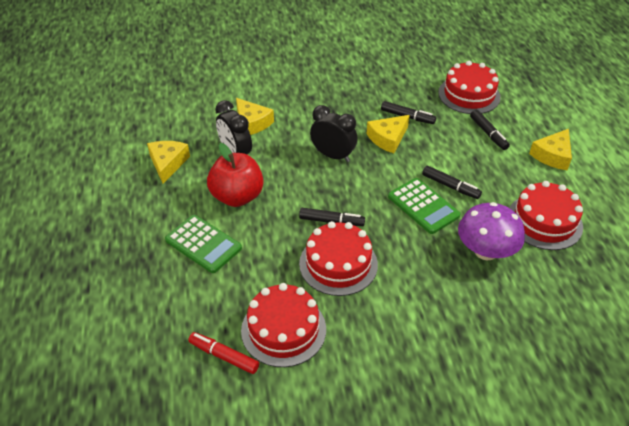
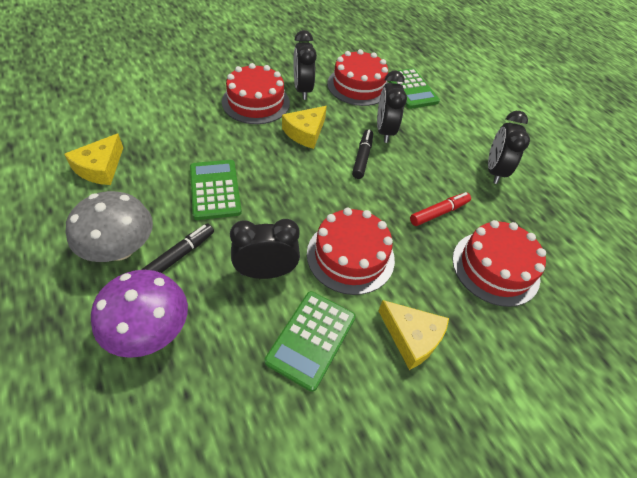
black clock: [215,100,252,154] [310,105,357,162] = 2 -> [230,219,300,279] [294,30,317,100] [377,71,407,143] [488,111,530,184] = 4
black marker: [299,208,365,226] [381,101,436,124] [422,166,482,199] [470,110,510,150] = 4 -> [141,223,214,273] [352,130,373,179] = 2
green calculator: [165,215,242,273] [388,178,460,234] = 2 -> [190,160,242,220] [265,291,356,392] [388,68,440,109] = 3
grey mushroom: none = 0 -> [66,191,153,262] = 1
red apple: [207,143,263,207] = 1 -> none = 0
yellow cheese: [147,141,190,184] [236,98,274,135] [367,115,410,153] [529,129,572,170] = 4 -> [64,134,123,185] [282,106,327,149] [378,300,449,370] = 3

